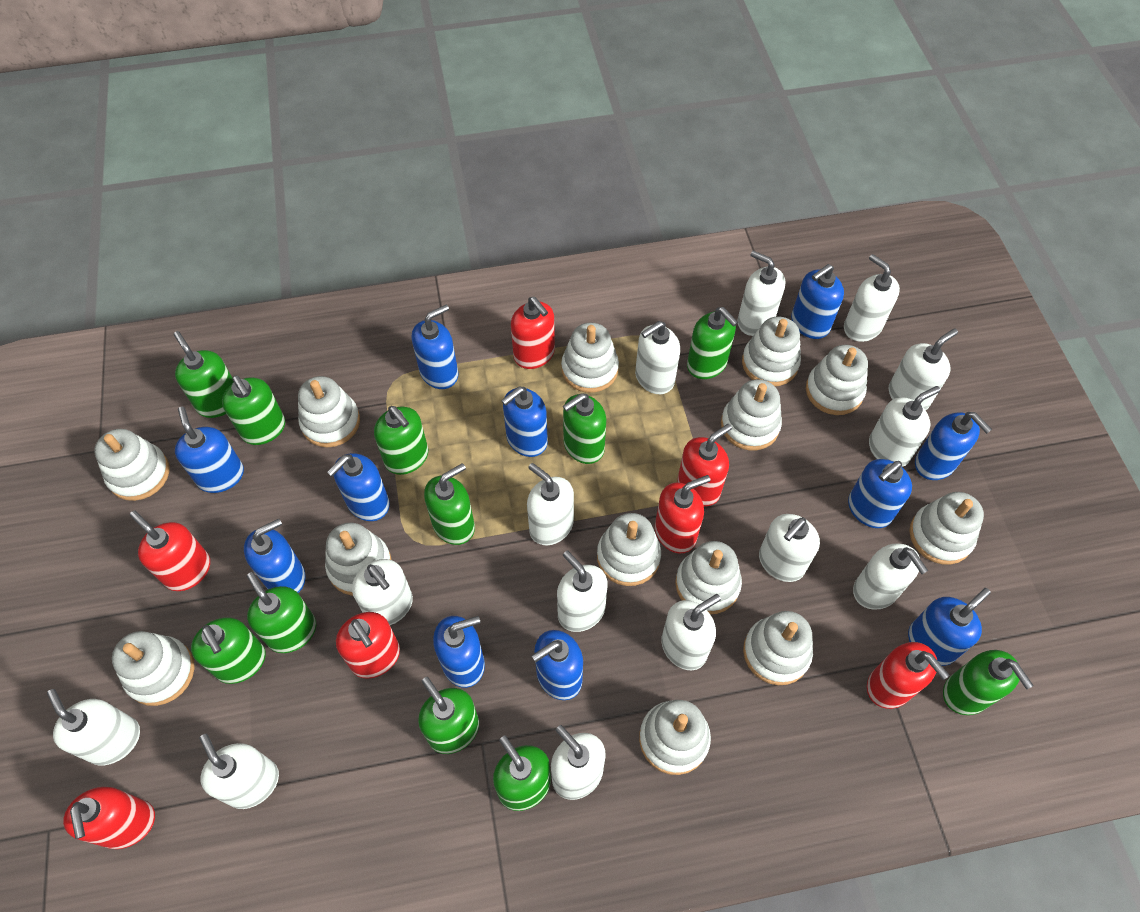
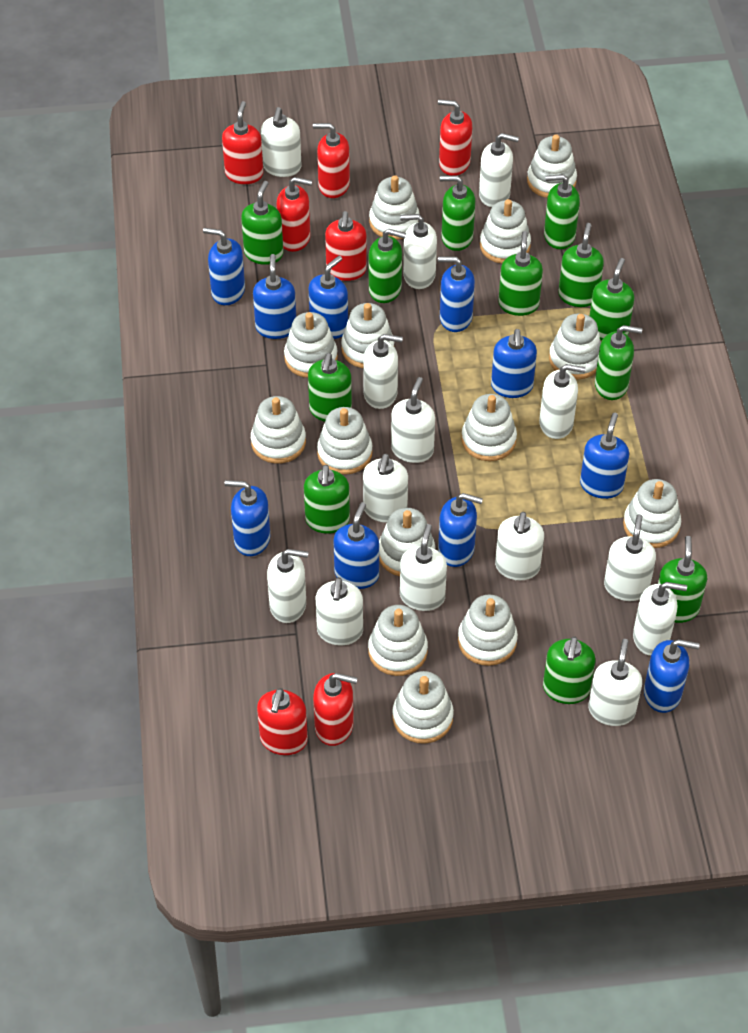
blue soap dispenser: [175,406,244,493] [244,519,305,593] [327,453,390,521] [411,305,458,389] [433,616,485,688] [501,387,548,457] [532,630,583,700] [791,264,844,339] [848,459,912,528] [908,588,991,666] [915,412,992,480] = 11 -> [203,228,245,305] [225,480,270,556] [253,254,296,339] [309,256,348,339] [333,502,379,589] [438,257,475,332] [438,493,483,567] [491,329,537,398] [580,413,629,499] [644,639,700,713] = 10
green soap dispenser: [173,331,234,418] [191,617,266,684] [222,375,285,445] [247,572,316,653] [374,406,428,475] [418,677,479,754] [424,463,475,545] [493,735,551,811] [563,393,606,464] [687,307,738,379] [943,650,1034,715] = 11 -> [241,181,283,265] [304,465,350,534] [308,353,352,422] [369,229,406,303] [440,176,475,251] [498,231,543,316] [543,636,595,704] [544,174,580,249] [558,223,604,307] [590,258,635,341] [595,325,642,400] [658,536,707,623] = 12
white stacking toy: [94,429,169,501] [112,631,195,706] [298,376,360,447] [325,522,392,596] [561,322,619,393] [597,513,661,586] [639,700,711,775] [675,541,742,615] [721,379,782,451] [742,317,801,386] [743,611,813,685] [806,345,868,415] [909,492,984,565] = 13 -> [251,396,306,464] [284,312,338,378] [317,407,372,475] [341,303,394,368] [368,605,428,676] [369,175,420,240] [379,508,435,576] [392,671,454,744] [458,594,518,666] [461,394,517,461] [480,199,531,264] [527,134,577,198] [549,314,601,379] [623,479,681,548] = 14

